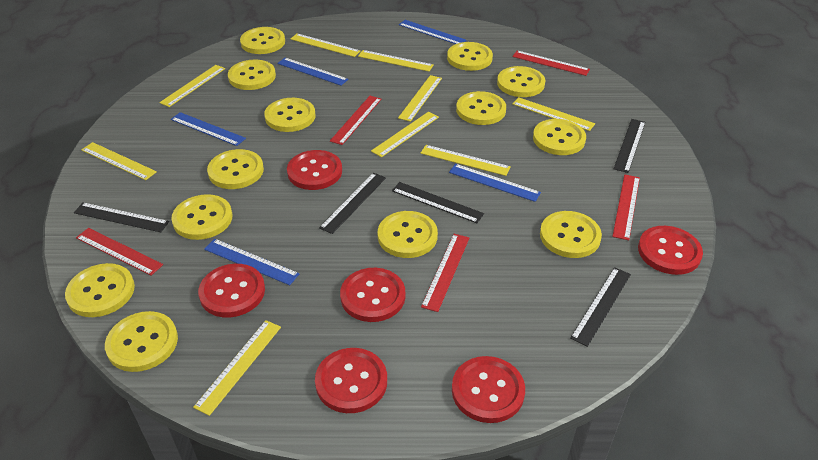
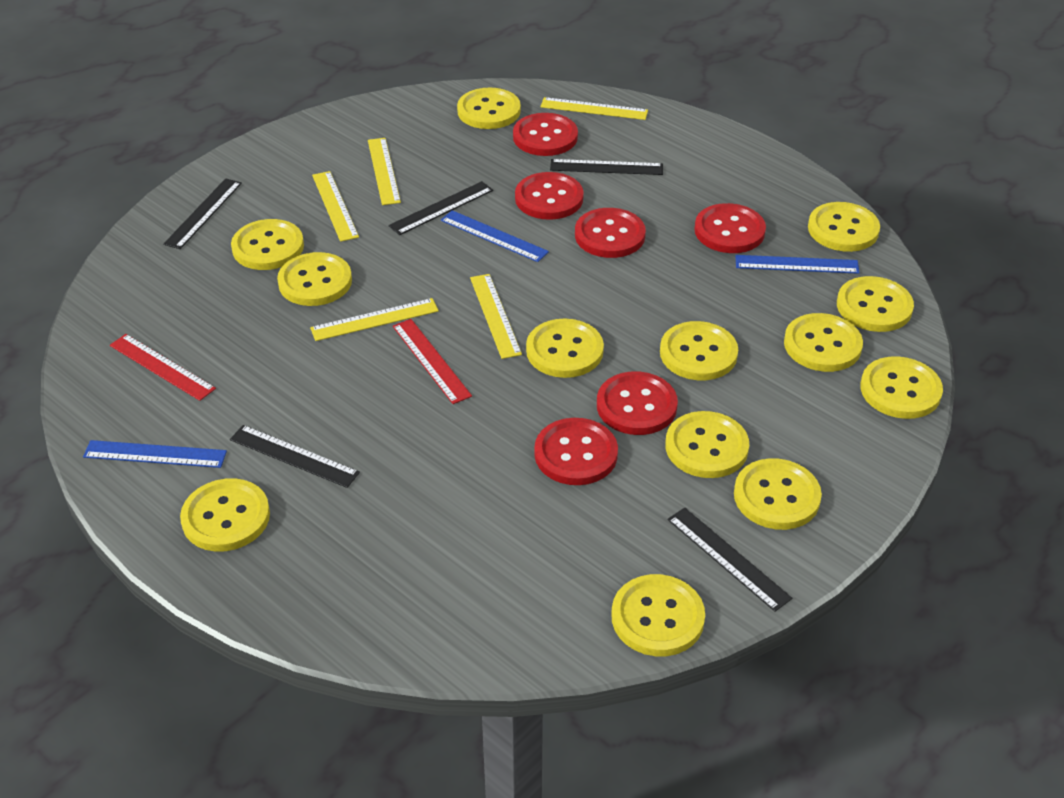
blue ruler: [171,112,246,146] [204,239,299,285] [277,58,348,86] [399,20,466,44] [449,164,541,202] = 5 -> [83,440,227,468] [441,210,549,262] [735,255,860,274] = 3
red ruler: [76,228,163,276] [330,96,382,145] [421,234,469,312] [512,51,590,76] [612,174,640,240] = 5 -> [110,334,216,401] [393,319,472,404] = 2
yellow ruler: [81,142,157,180] [159,65,225,107] [193,320,281,416] [291,33,360,57] [358,50,434,72] [371,112,439,157] [398,75,442,122] [420,145,511,176] [513,97,595,131] = 9 -> [310,298,439,341] [312,171,359,242] [368,138,401,205] [470,274,522,359] [540,97,648,120] = 5

